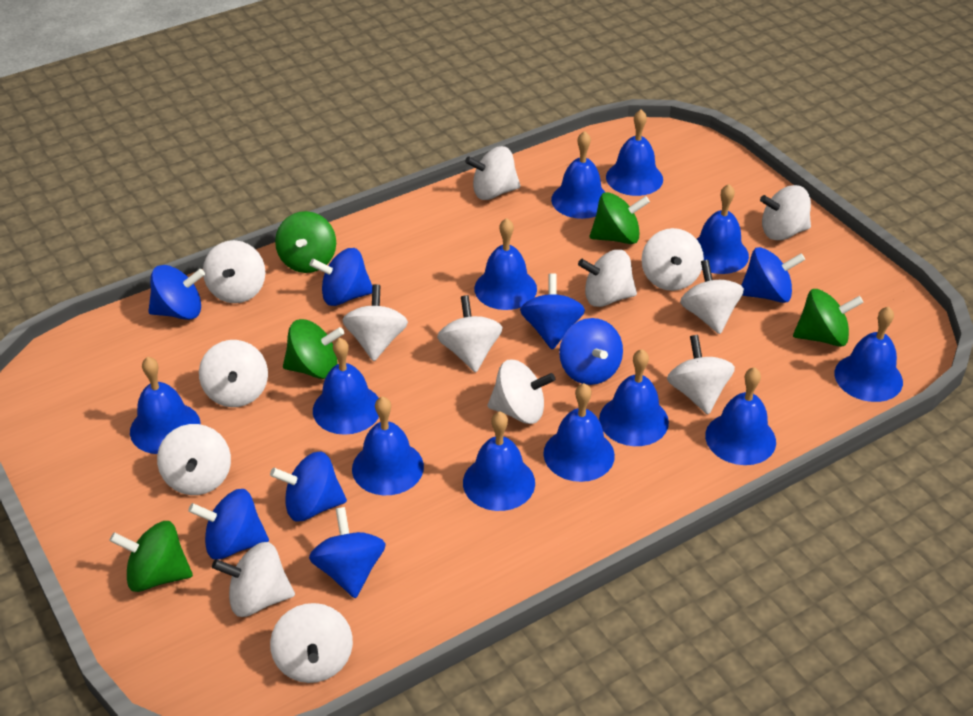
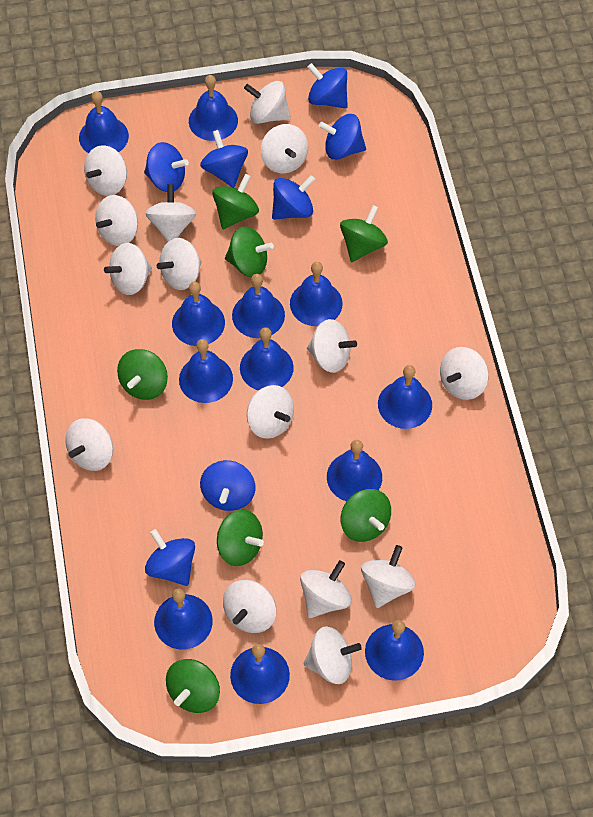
blue spinning top: [148,265,205,320] [188,489,269,560] [270,451,347,521] [309,507,386,598] [310,248,372,306] [520,273,585,350] [559,318,623,385] [741,247,805,303] = 8 -> [144,142,189,192] [145,529,195,586] [200,130,248,188] [200,460,256,511] [272,175,315,220] [307,63,348,109] [319,114,366,160] = 7
green spinning top: [110,521,193,592] [275,211,336,273] [283,319,344,379] [590,192,650,244] [793,289,864,347] = 5 -> [117,349,168,400] [166,659,220,713] [212,174,259,229] [217,510,264,566] [225,227,274,277] [340,205,388,262] [341,489,391,542] = 7
white spinning top: [157,424,231,495] [199,340,268,407] [203,240,265,303] [212,542,295,617] [270,603,353,683] [342,284,408,361] [437,295,503,372] [465,146,520,200] [488,359,555,424] [578,250,637,307] [641,228,704,291] [667,335,735,414] [680,260,744,334] [760,185,811,240] = 14 -> [66,418,113,471] [84,145,127,196] [95,195,138,246] [104,243,152,295] [145,184,197,242] [157,238,202,290] [223,580,276,633] [244,81,291,124] [247,385,294,439] [261,124,308,173] [300,560,352,618] [303,626,362,684] [307,319,357,373] [361,545,416,608] [440,347,489,400] = 15

